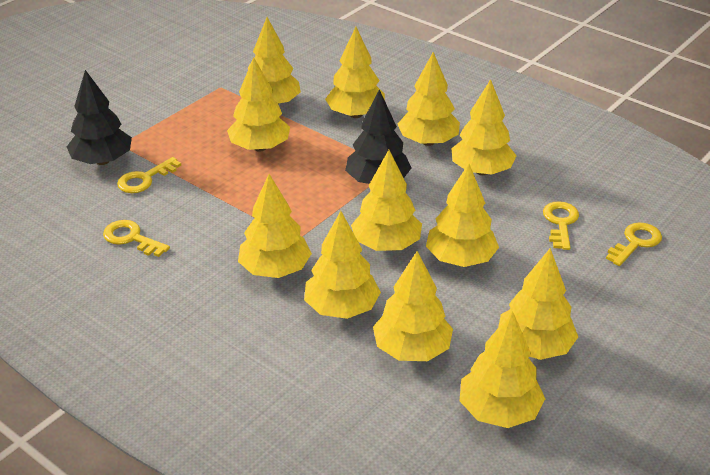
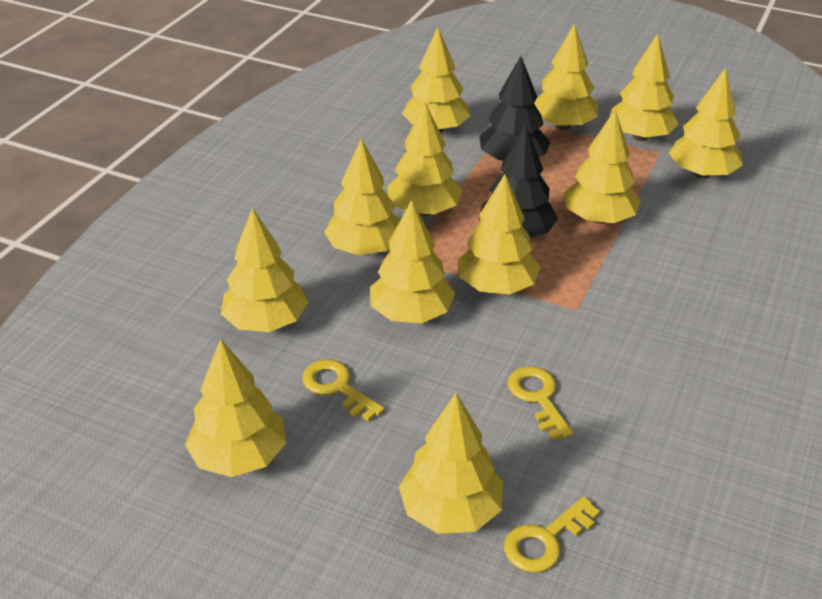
yellow key: [103,220,170,257] [117,157,181,193] [543,201,579,250] [606,222,662,266] = 4 -> [302,360,385,421] [504,496,600,572] [508,366,573,440] = 3

